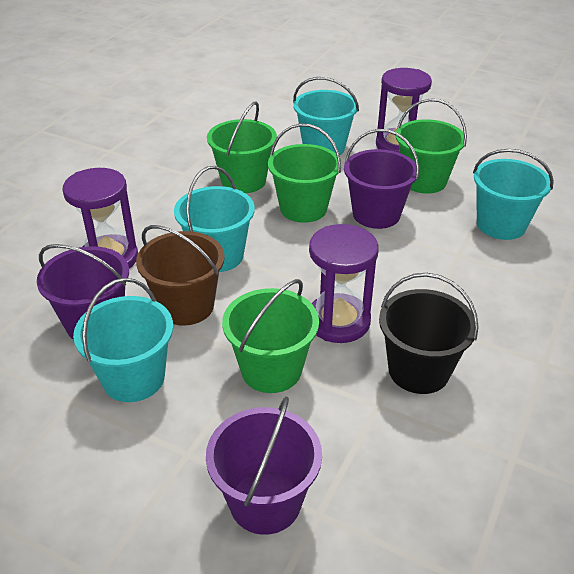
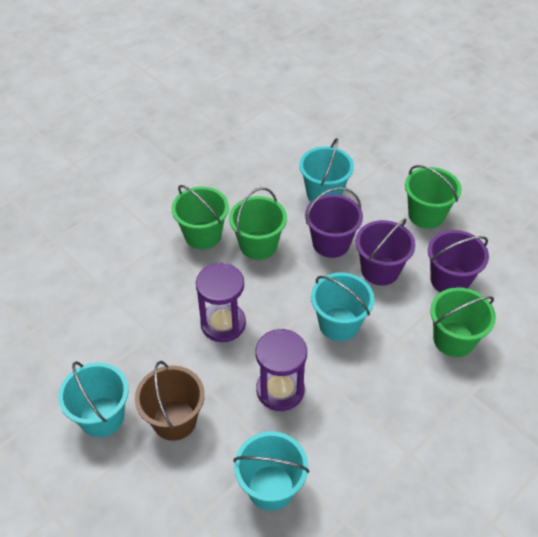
black bucket: [379,273,478,394] = 1 -> none = 0
purple hourglass: [62,168,138,269] [309,224,379,343] [376,68,432,153] = 3 -> [196,263,246,342] [255,329,307,411] = 2

